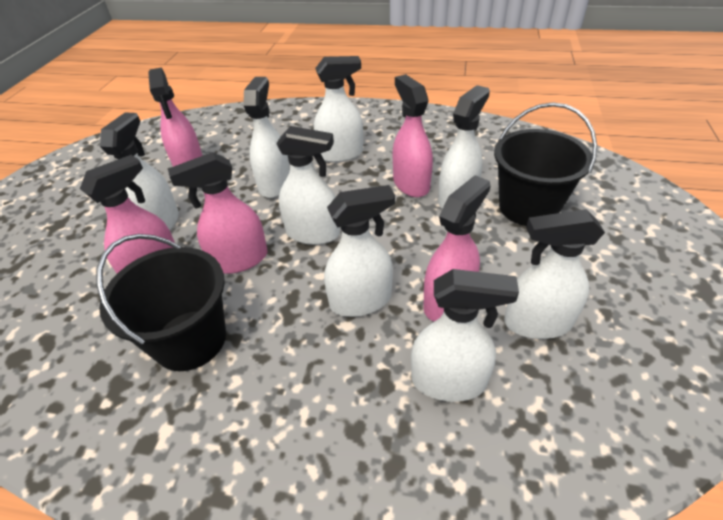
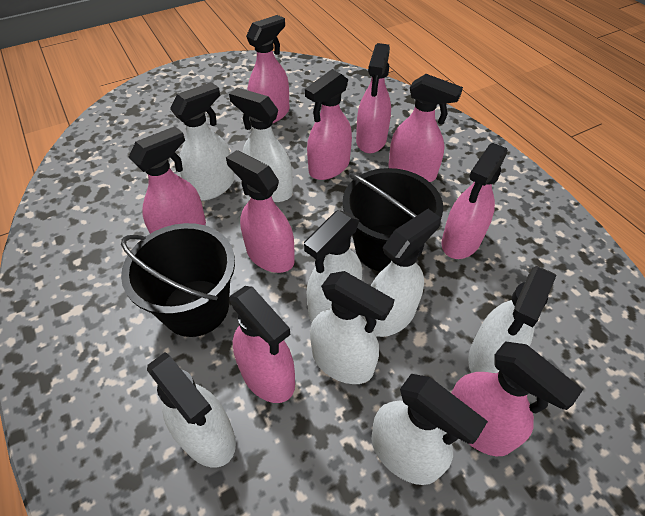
pink spray bottle: [80,155,175,273] [148,68,203,167] [168,152,268,274] [393,74,433,197] [423,175,491,322] = 5 -> [128,126,206,234] [226,150,295,273] [230,286,295,403] [246,15,289,123] [305,69,352,180] [356,43,391,153] [388,74,463,182] [441,143,508,259] [451,341,583,456] = 9

